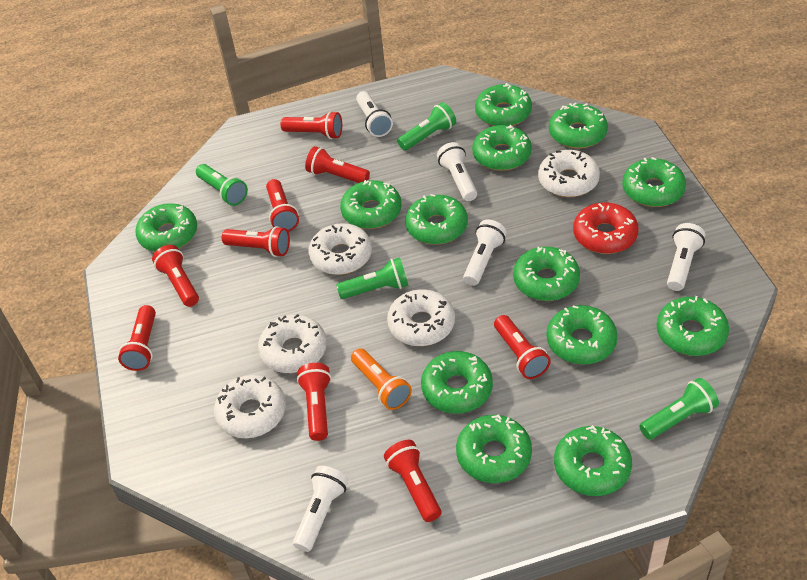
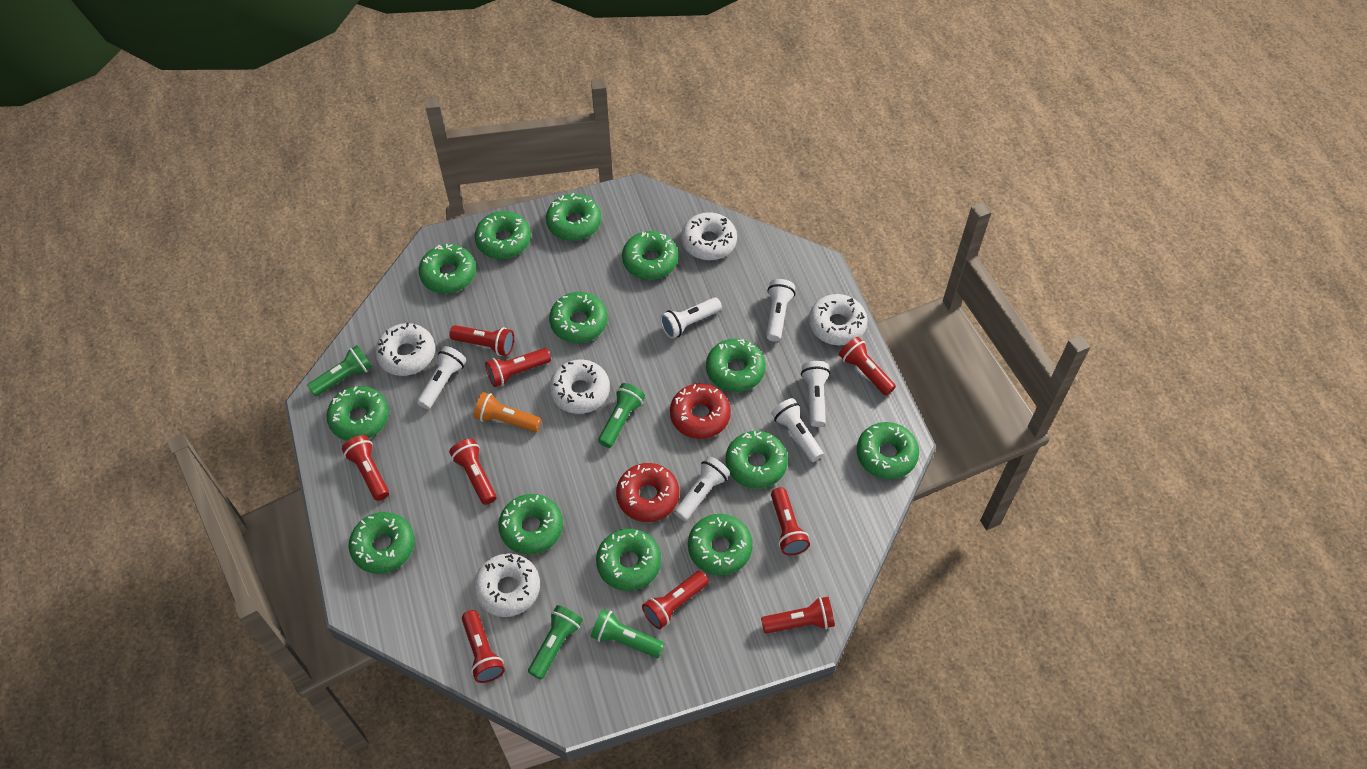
red donut: [573,202,639,254] = 1 -> [616,463,679,522] [670,383,731,439] = 2
white flashlight: [293,466,349,552] [356,91,393,137] [437,142,477,201] [463,220,507,286] [667,223,705,291] = 5 -> [417,346,466,409] [660,297,722,339] [674,456,730,521] [766,279,795,342] [771,398,824,462] [801,361,830,427] = 6

